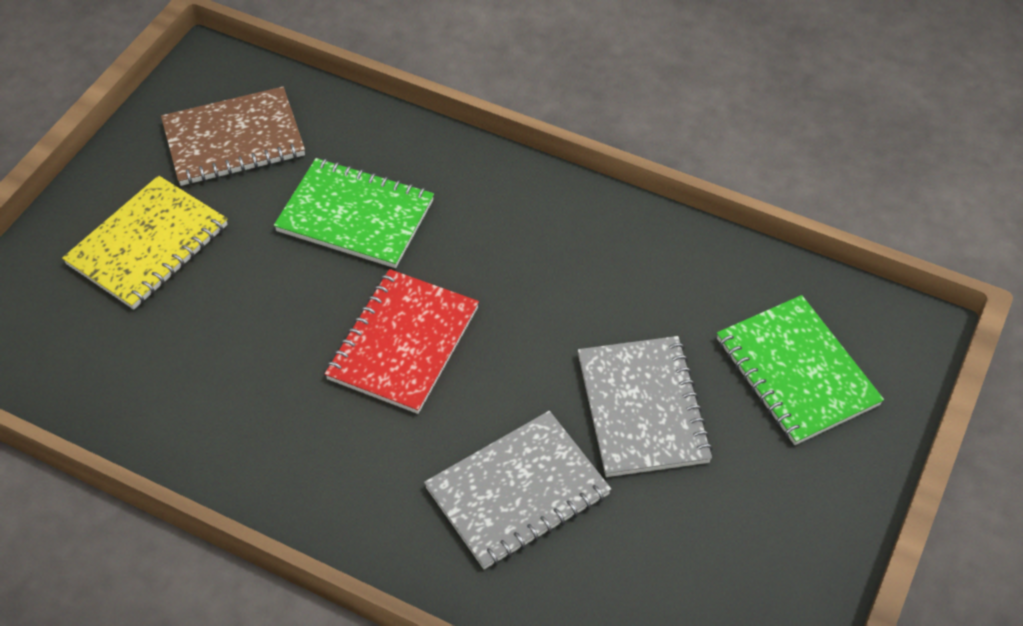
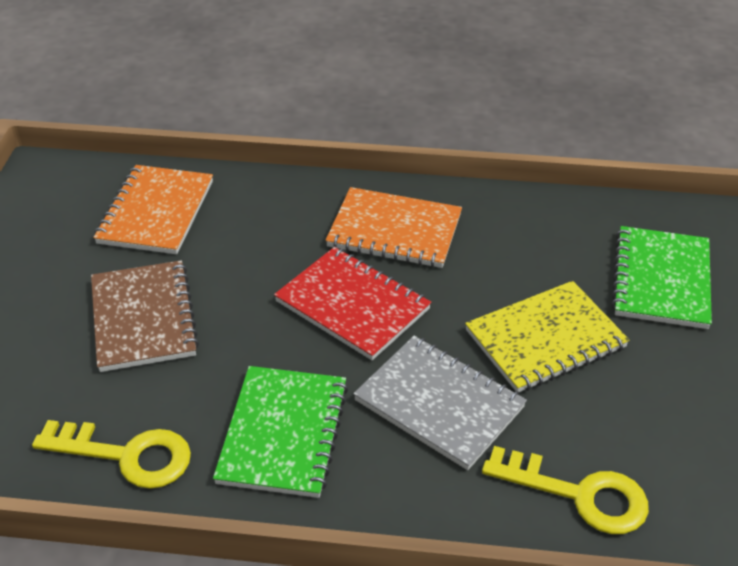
grey notebook: [424,411,611,569] [578,336,713,477] = 2 -> [353,336,527,470] = 1
orange notebook: none = 0 -> [93,165,213,254] [326,187,462,268] = 2
yellow key: none = 0 -> [32,420,191,489] [482,446,649,534] = 2

